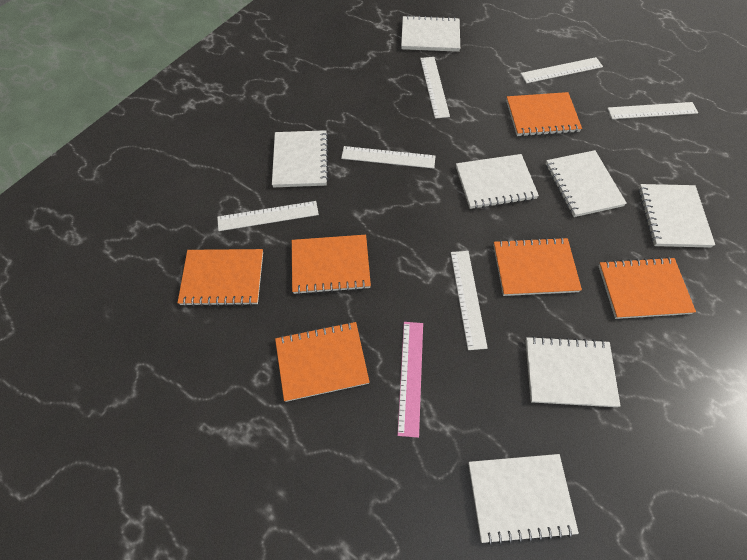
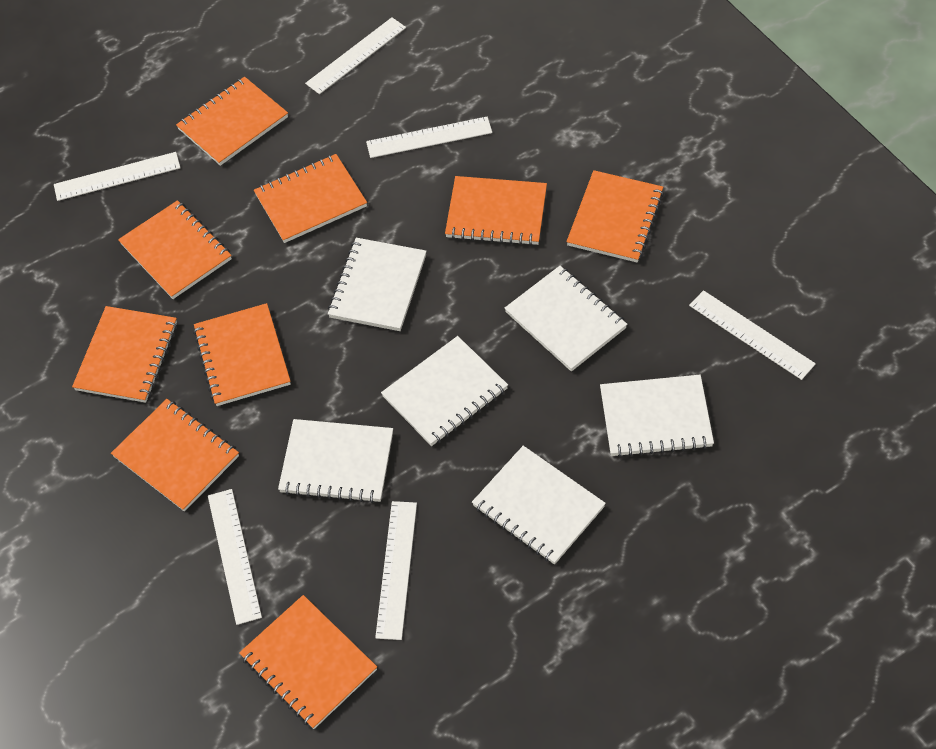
orange notebook: [177,249,263,306] [275,322,370,402] [292,235,371,295] [493,237,582,296] [506,92,582,137] [598,257,696,319] = 6 -> [72,306,177,403] [111,399,239,512] [118,200,232,299] [176,77,288,166] [193,303,291,406] [239,595,377,729] [254,154,367,243] [445,176,547,246] [566,170,664,262] = 9
pink ruler: [397,322,423,438] = 1 -> none = 0
white notebook: [272,130,329,187] [401,15,460,52] [456,154,539,209] [468,454,579,545] [525,336,620,407] [546,150,627,217] [638,184,715,248] = 7 -> [278,419,393,503] [328,238,427,331] [381,336,508,446] [472,446,606,565] [504,266,627,372] [600,375,714,457] = 6

